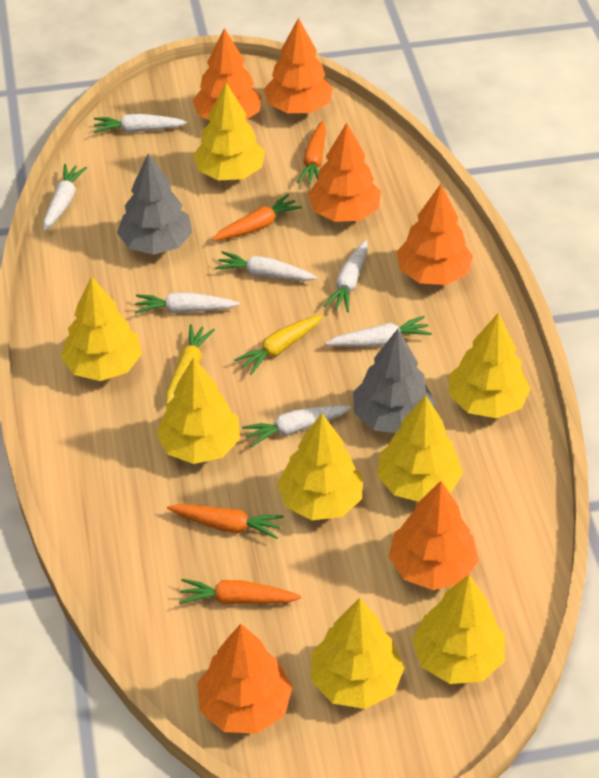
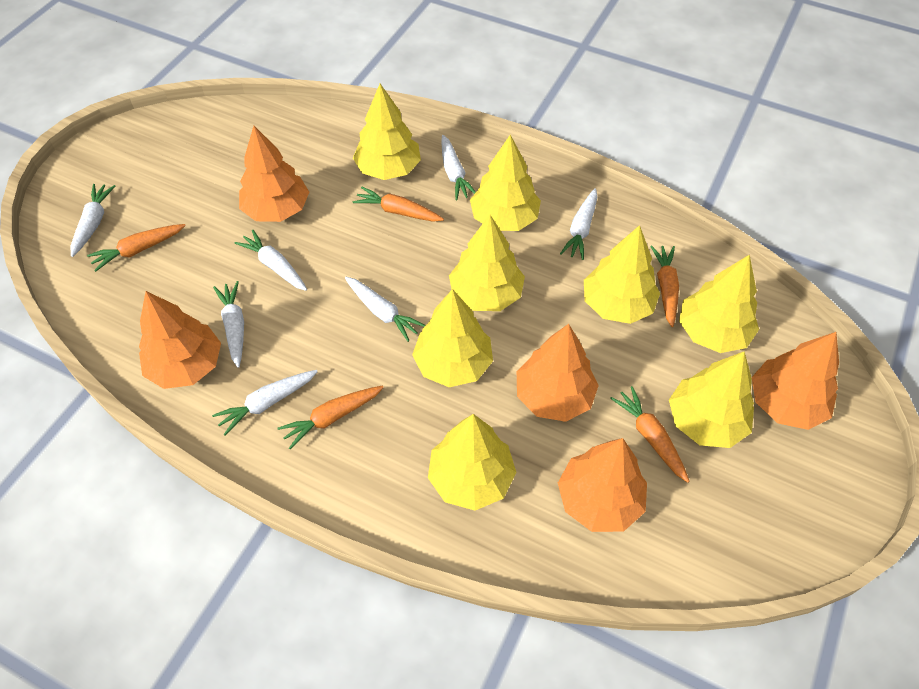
grey tree: [117,154,192,255] [353,329,435,433] = 2 -> none = 0
orange carrot: [167,504,283,539] [179,579,301,604] [212,194,302,241] [297,121,326,184] = 4 -> [87,224,186,272] [278,386,384,449] [353,187,444,222] [610,386,690,483] [650,245,679,327] = 5
orange tree: [192,28,262,121] [197,624,292,734] [264,18,333,113] [308,123,381,222] [388,481,479,590] [396,184,473,285] = 6 -> [139,291,221,389] [239,126,309,222] [517,324,599,422] [558,438,647,532] [752,332,839,430] = 5
yellow carrot: [166,324,215,404] [234,314,323,375] = 2 -> none = 0

